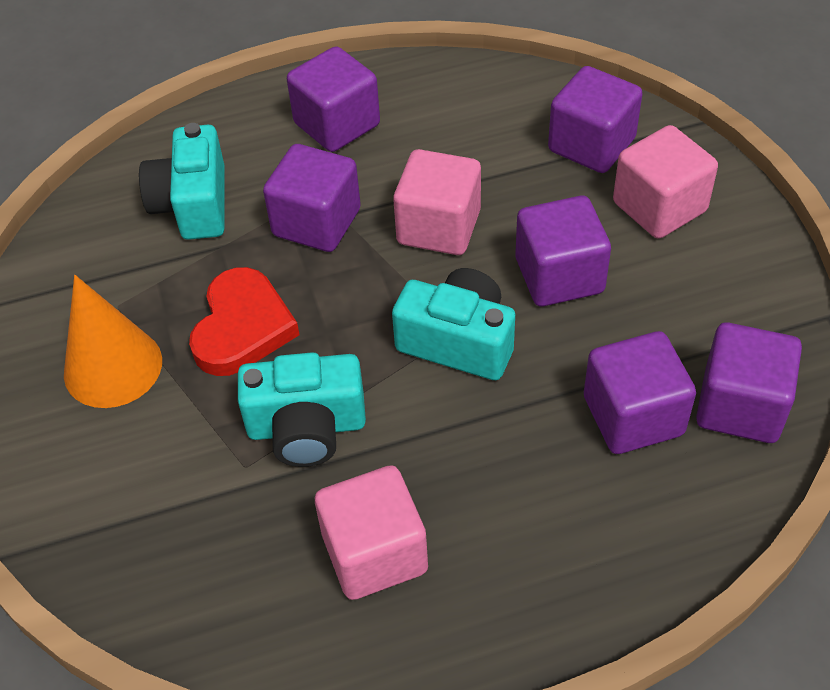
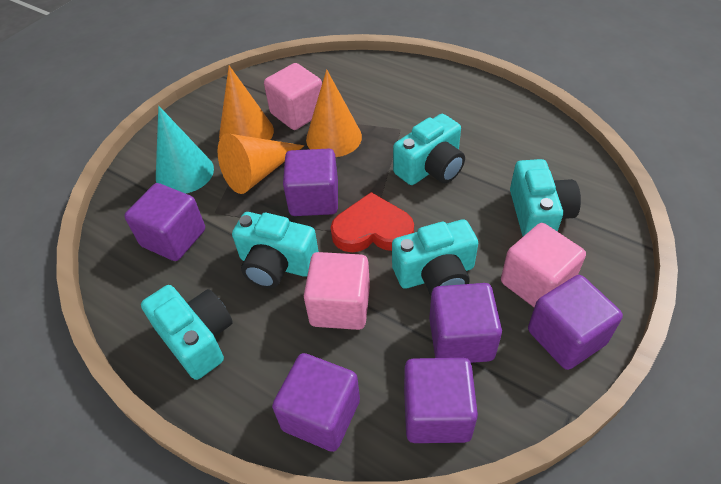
orange cone: [64,275,162,408] = 1 -> [218,133,304,194] [219,66,274,140] [306,69,362,157] = 3
turquoise camera: [139,123,225,240] [238,352,366,467] [392,268,515,380] = 3 -> [141,285,233,380] [232,212,319,289] [392,219,478,295] [393,114,465,185] [510,159,581,236] = 5
turquoise cone: none = 0 -> [156,106,214,194] = 1

